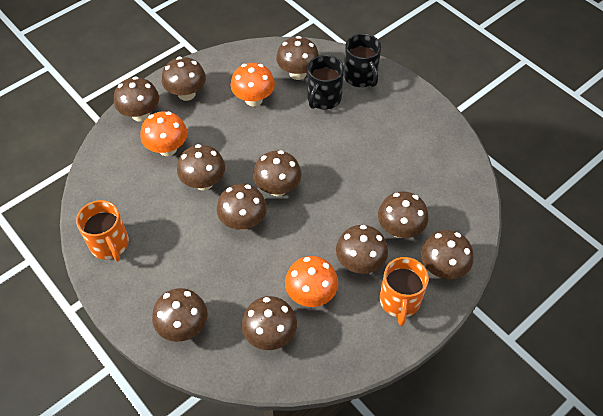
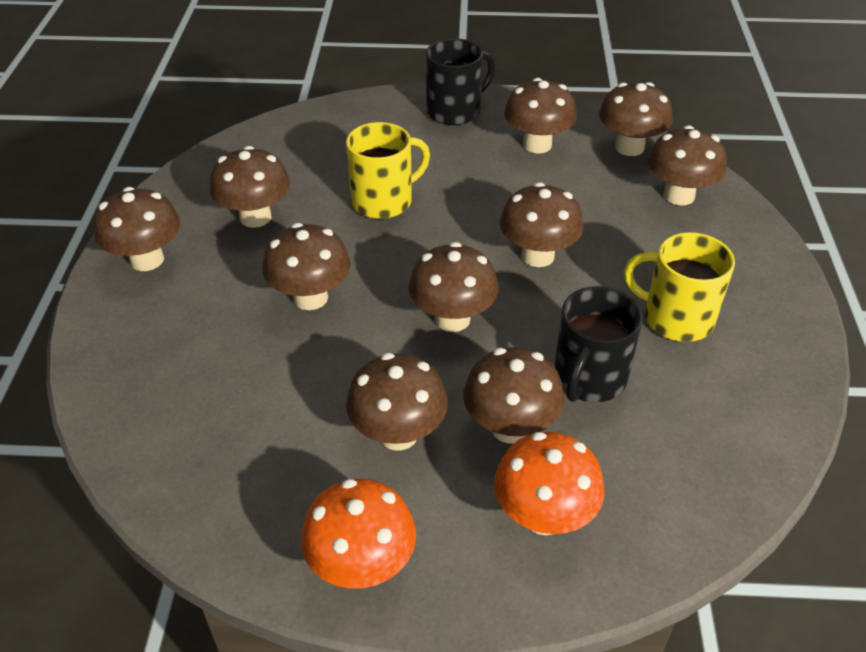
brown mushroom: [114,76,159,121] [152,288,208,342] [162,57,206,101] [177,144,225,191] [217,184,267,230] [242,296,297,350] [253,150,302,196] [276,36,319,80] [336,225,388,274] [378,191,428,238] [421,230,473,279] = 11 -> [93,187,180,271] [209,146,290,228] [262,223,350,310] [346,353,448,451] [408,242,498,332] [463,347,564,444] [500,182,583,267] [504,78,577,154] [599,82,673,156] [648,125,727,206] = 10
orange mug: [76,200,129,261] [379,257,429,326] = 2 -> none = 0
orange mushroom: [140,111,188,156] [230,63,275,107] [285,256,338,307] = 3 -> [301,479,416,589] [494,432,604,535] = 2
yellow mug: none = 0 -> [346,122,430,219] [624,232,735,342] = 2

